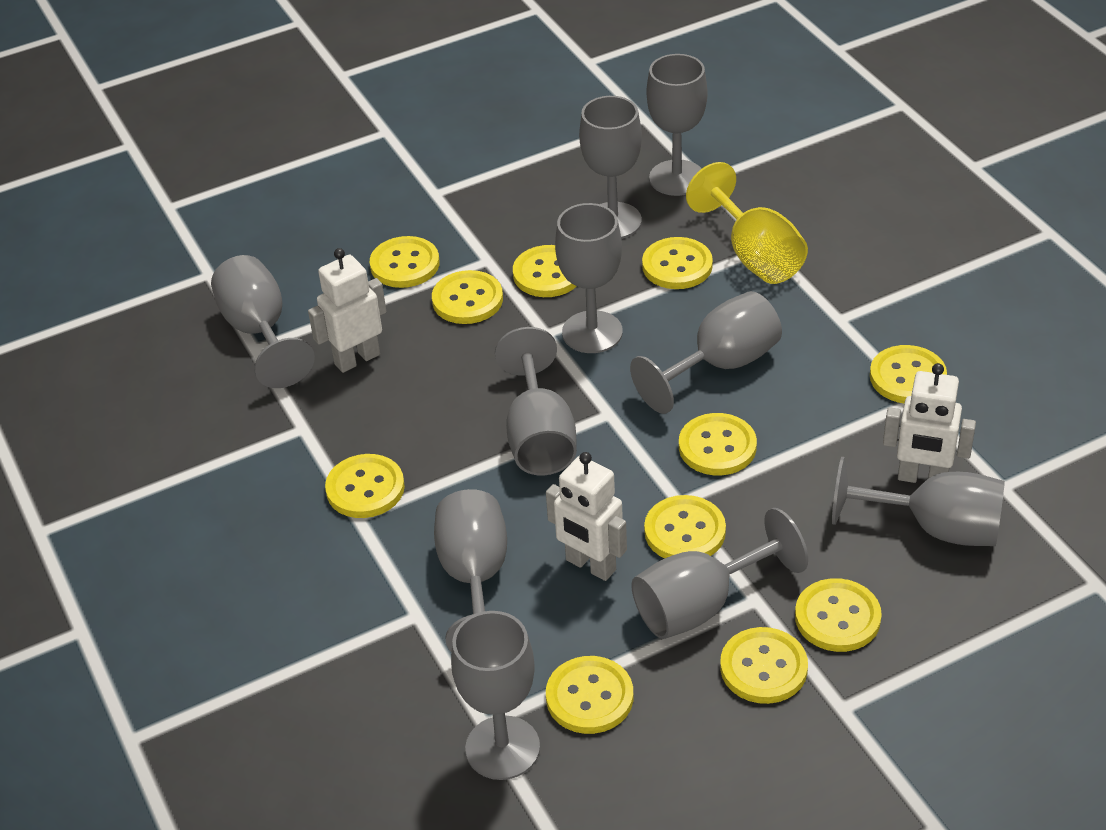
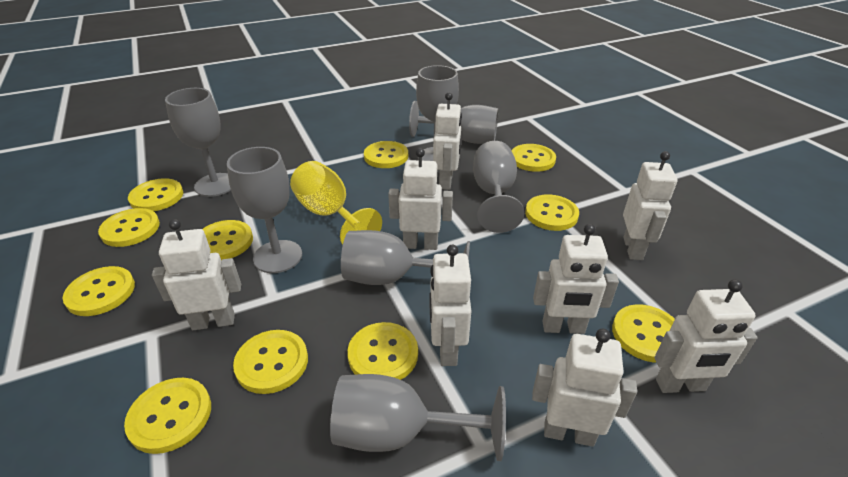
grey goblet: [211,255,315,388] [434,489,507,652] [451,611,540,780] [495,327,577,476] [555,203,623,353] [579,96,642,239] [630,291,782,414] [631,508,808,639] [647,54,707,196] [832,457,1005,546] = 10 -> [165,88,231,197] [227,147,302,273] [330,374,506,461] [341,230,470,285] [409,101,498,144] [416,65,459,161] [473,141,524,233] = 7
white robot: [308,248,386,373] [546,452,627,581] [883,363,976,483] = 3 -> [152,219,241,330] [388,148,453,250] [429,244,471,366] [433,93,462,190] [532,329,637,447] [533,224,619,334] [623,151,677,260] [654,280,758,393] = 8

